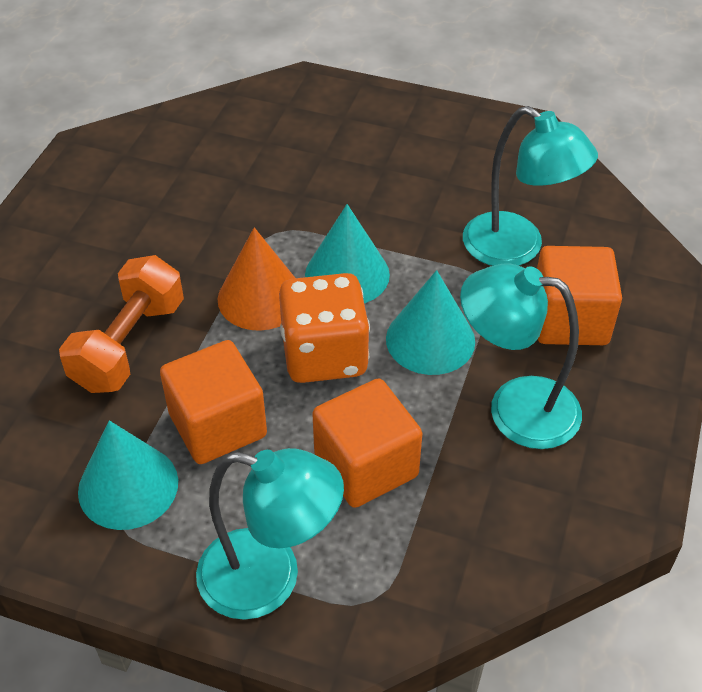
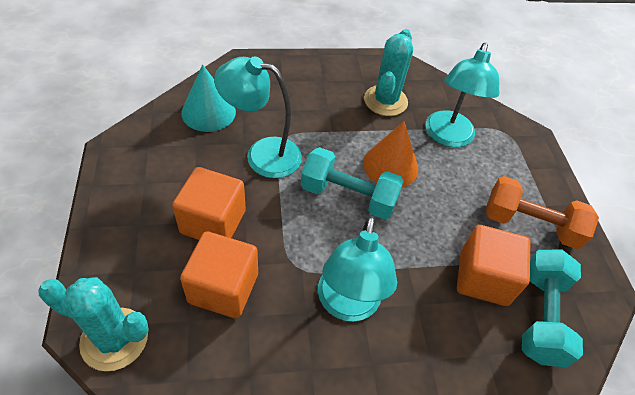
orange dice: [279,273,370,383] = 1 -> none = 0
turquoise cactus: none = 0 -> [38,277,149,371] [364,29,413,116] = 2
turquoise cone: [78,420,178,530] [305,204,390,303] [386,270,475,375] = 3 -> [182,64,236,132] = 1
turquoise dumbbell: none = 0 -> [301,147,404,220] [522,250,583,368] = 2

